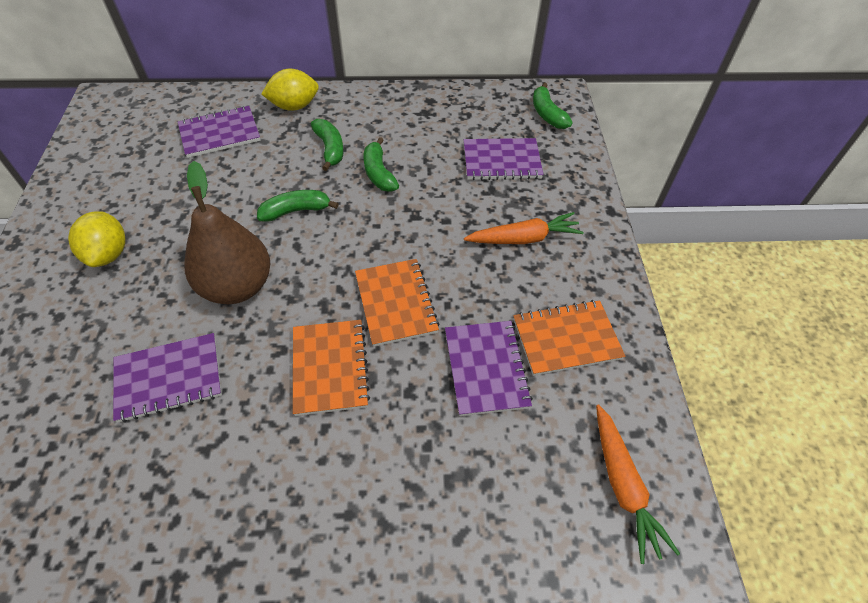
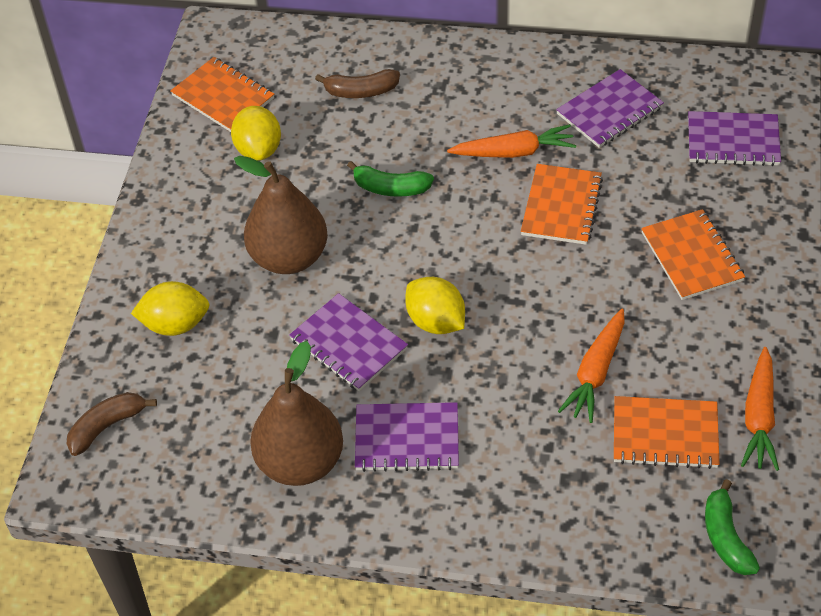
brown banana: none = 0 -> [67,392,157,456] [315,69,400,98] = 2
brown pear: [184,161,271,304] = 1 -> [234,156,328,274] [250,341,343,486] = 2
green banana: [257,190,339,222] [311,119,344,171] [363,137,399,192] [533,83,573,129] = 4 -> [347,161,434,197] [705,479,760,575] = 2
orange carrot: [464,212,584,244] [596,404,680,564] = 2 -> [447,124,576,158] [558,308,625,423] [741,347,779,471] = 3
orange notebook: [293,320,370,416] [355,259,439,347] [513,300,625,376] = 3 -> [170,57,274,132] [521,164,603,245] [614,396,719,469] [641,209,745,300] = 4
yellow lemon: [68,211,126,267] [261,69,319,111] = 2 -> [131,281,210,336] [231,106,281,161] [405,277,465,334] = 3

